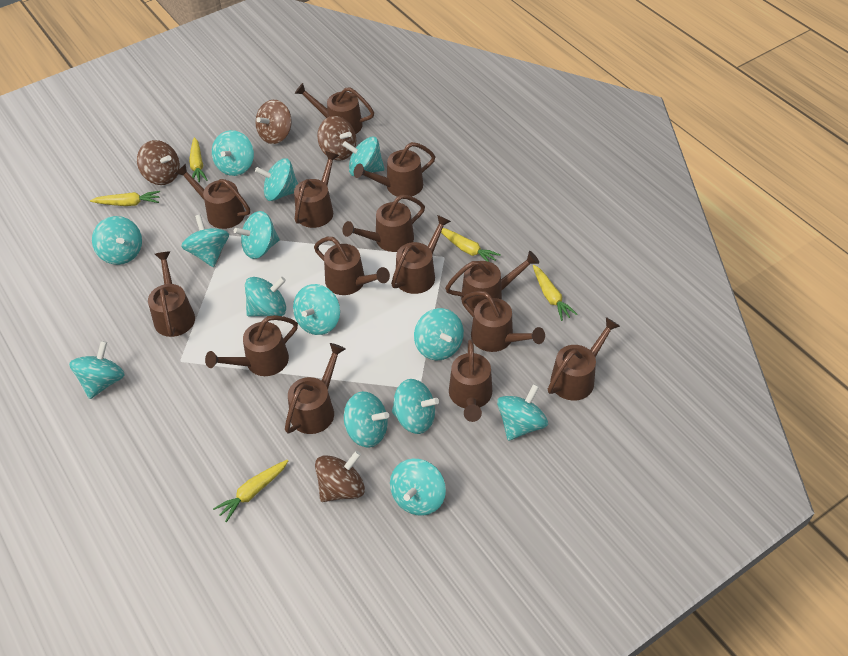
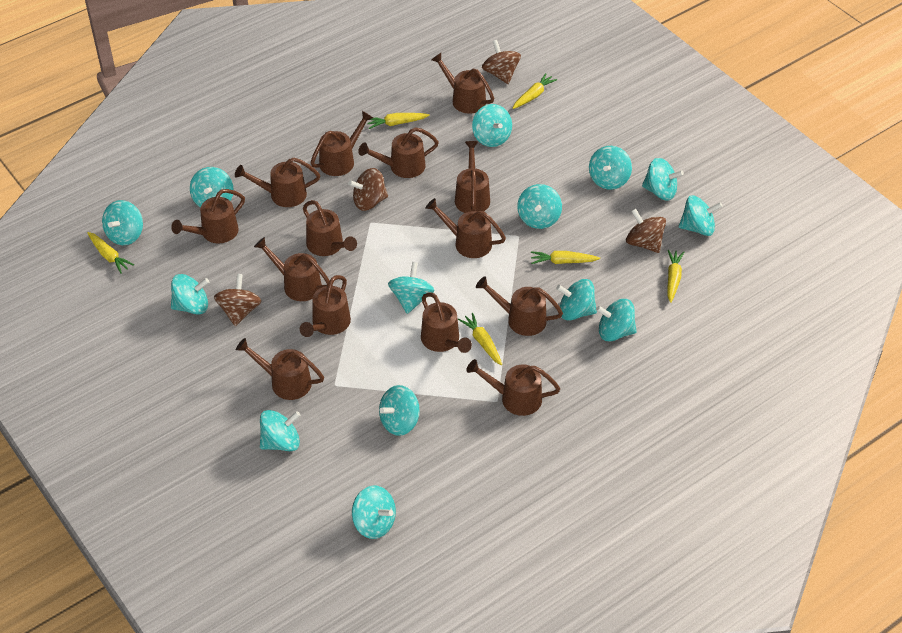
yellow carrot: [90,191,160,206] [189,137,208,182] [213,460,289,522] [441,228,501,262] [533,265,578,321] = 5 -> [87,232,134,274] [367,113,430,129] [458,313,503,365] [512,73,557,109] [531,251,600,264] [668,250,684,303] = 6

